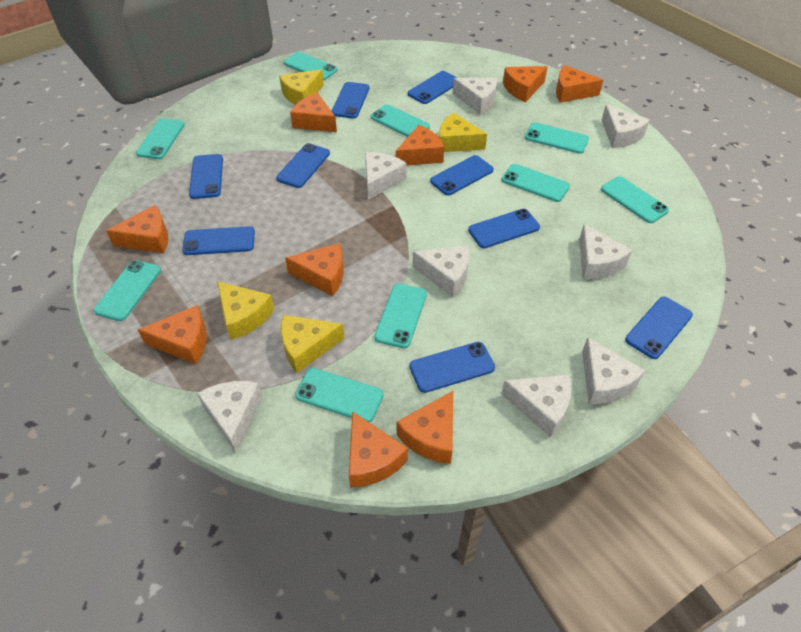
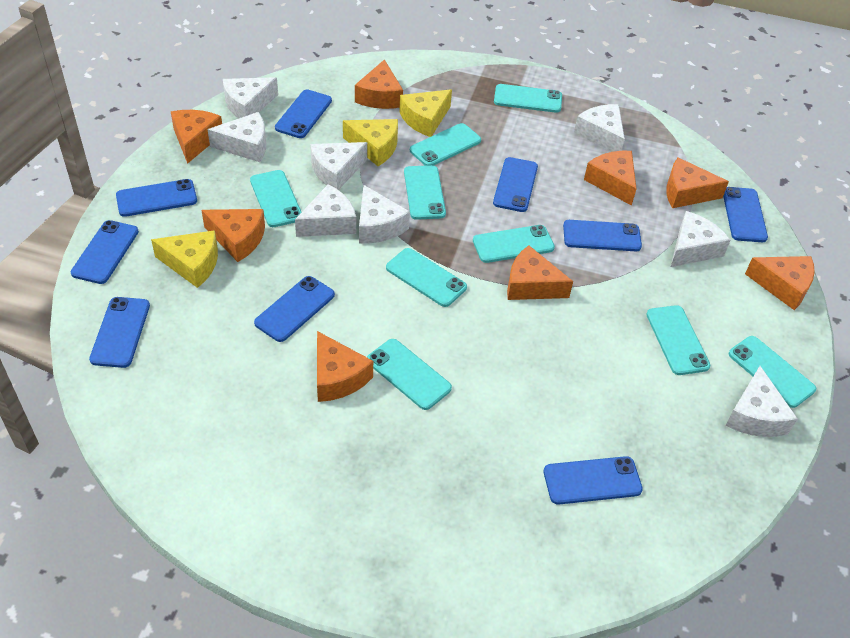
orange cheese: [106,205,168,253] [138,305,207,364] [285,243,344,296] [290,93,337,132] [349,411,408,487] [396,125,444,166] [397,391,453,464] [503,66,548,102] [556,65,603,103] = 9 -> [171,110,222,164] [202,209,265,262] [317,331,373,402] [355,59,403,109] [507,246,573,300] [584,151,637,206] [666,158,729,208] [745,256,815,310] = 8
yellow cheese: [217,281,274,340] [279,69,324,105] [281,315,344,373] [439,113,487,152] = 4 -> [151,230,218,288] [343,119,398,166] [399,89,452,137] = 3

